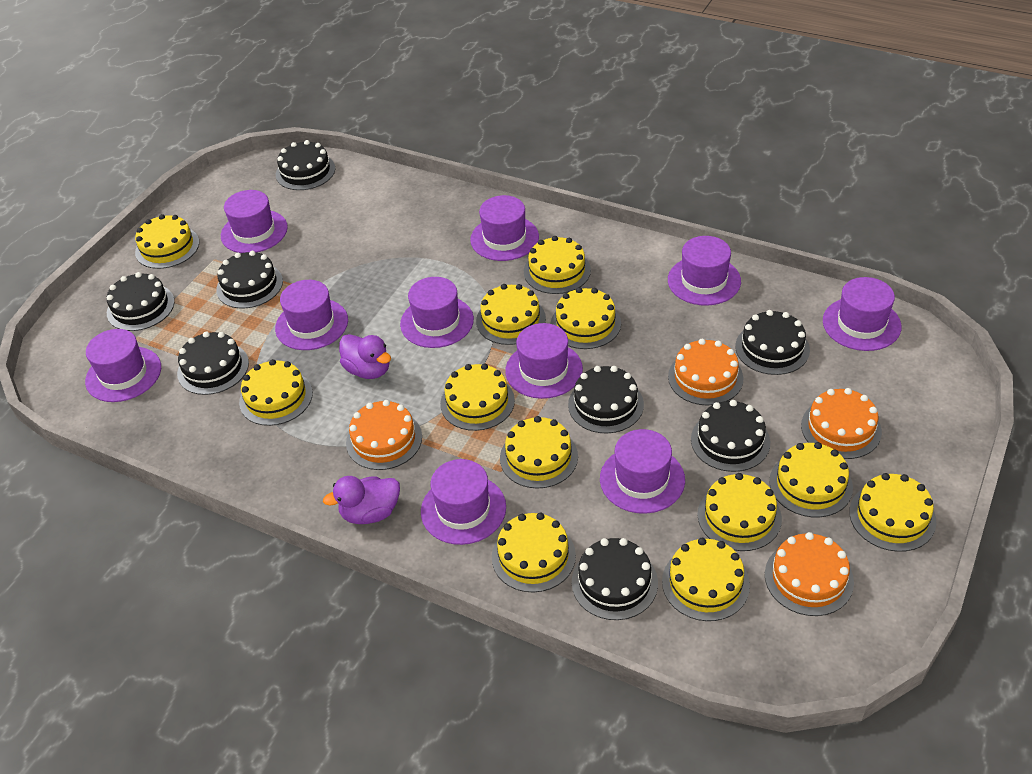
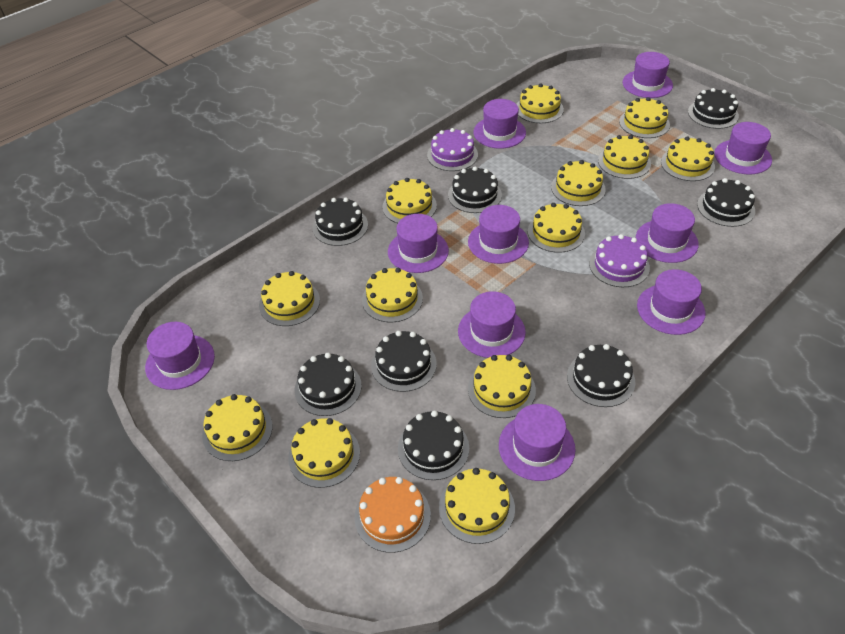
orange cake: [346,400,422,470] [668,339,743,406] [765,532,854,616] [801,388,882,459] = 4 -> [354,477,431,553] = 1
purple cake: none = 0 -> [427,128,478,171] [589,234,650,287] = 2
purple duck: [323,476,400,524] [339,334,391,379] = 2 -> none = 0
yellow cake: [135,214,199,269] [239,359,313,426] [440,363,515,431] [476,284,546,345] [492,513,576,592] [500,416,578,489] [524,236,591,294] [551,287,621,349] [662,538,750,621] [697,473,782,551] [769,442,853,517] [849,473,936,552] = 12 -> [202,394,272,461] [259,271,320,326] [288,418,360,488] [362,268,423,322] [382,178,437,223] [439,468,515,544] [468,355,536,418] [517,84,564,123] [528,203,585,253] [551,160,606,206] [598,135,651,179] [619,97,670,138] [661,136,715,181] = 13

